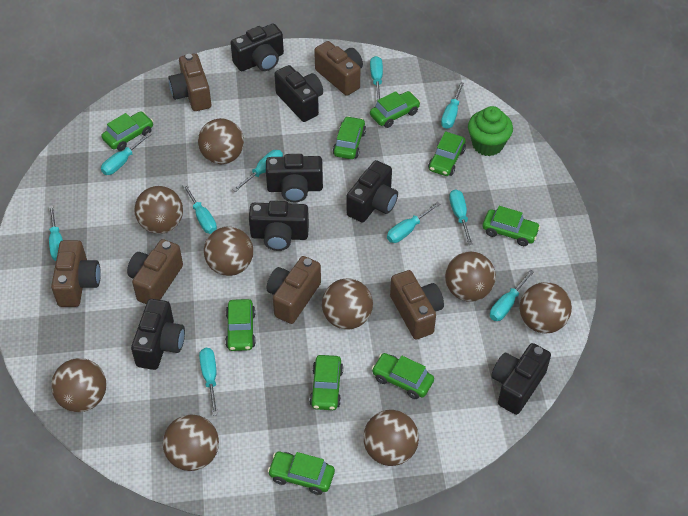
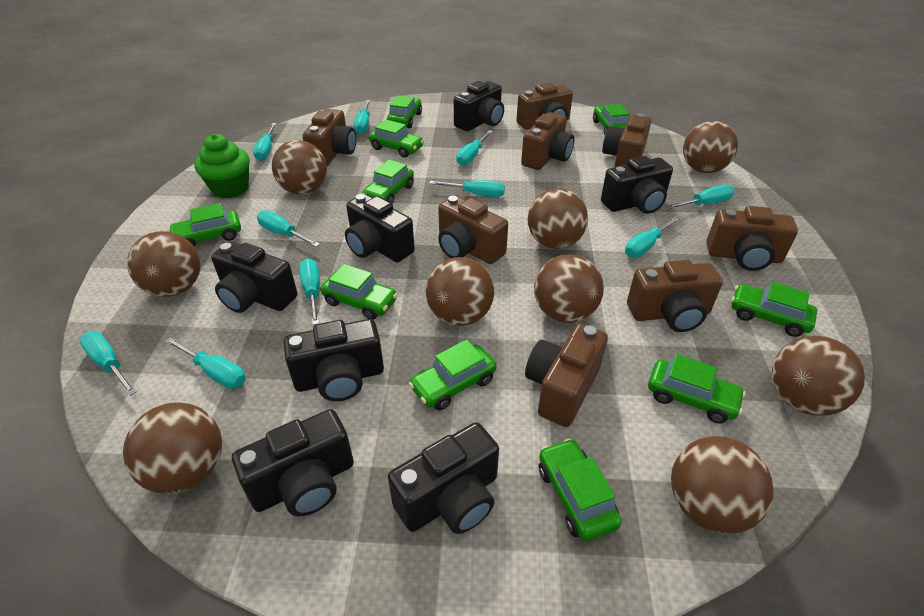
brown camera: [51,240,101,307] [127,239,183,304] [168,53,211,111] [267,256,321,324] [314,41,363,96] [390,270,444,339] = 6 -> [302,109,356,166] [438,195,508,264] [516,82,573,130] [521,112,575,170] [525,323,608,427] [602,113,651,167] [627,260,723,332] [706,206,798,271] = 8
green car: [102,111,153,151] [225,299,256,351] [268,452,335,495] [309,355,343,410] [333,116,366,159] [370,91,420,128] [372,353,434,399] [428,131,466,176] [482,206,540,246] = 9 -> [168,203,241,247] [321,264,398,320] [362,160,414,204] [369,119,424,158] [387,95,422,128] [409,340,496,410] [539,439,622,541] [593,104,630,135] [648,354,746,423] [731,282,817,337] = 10

